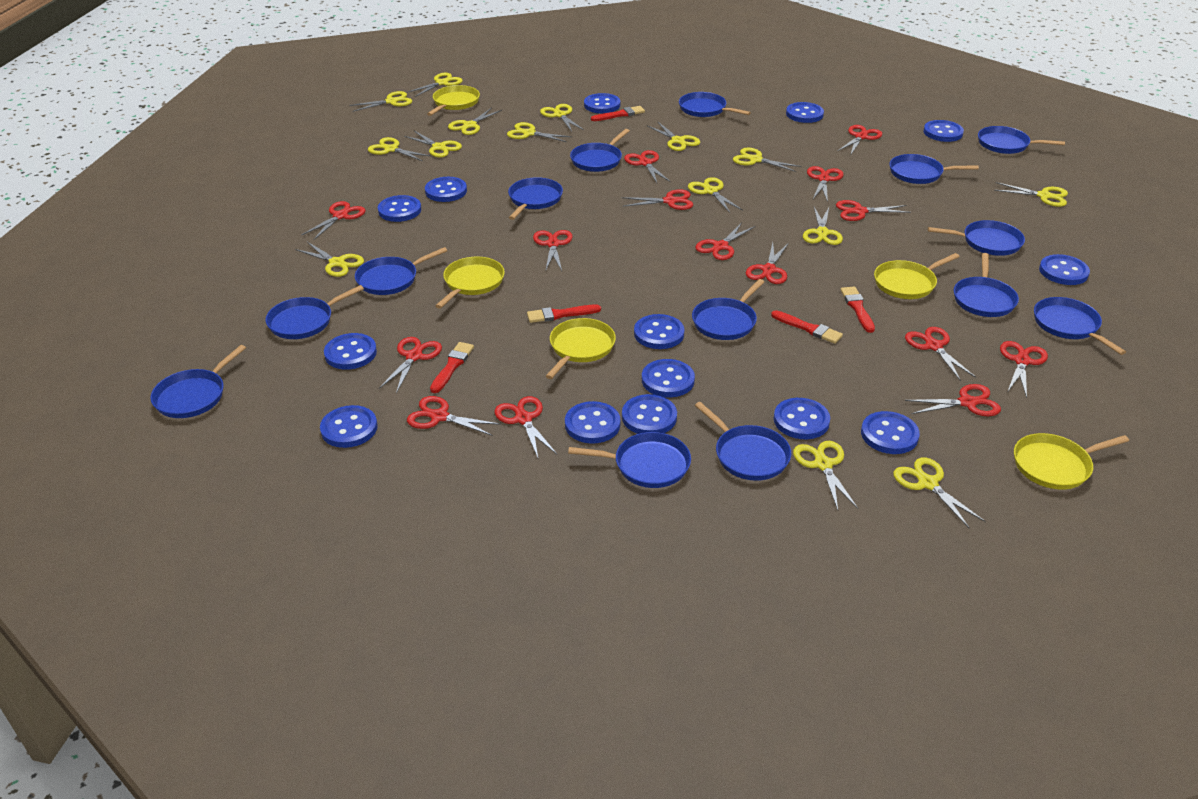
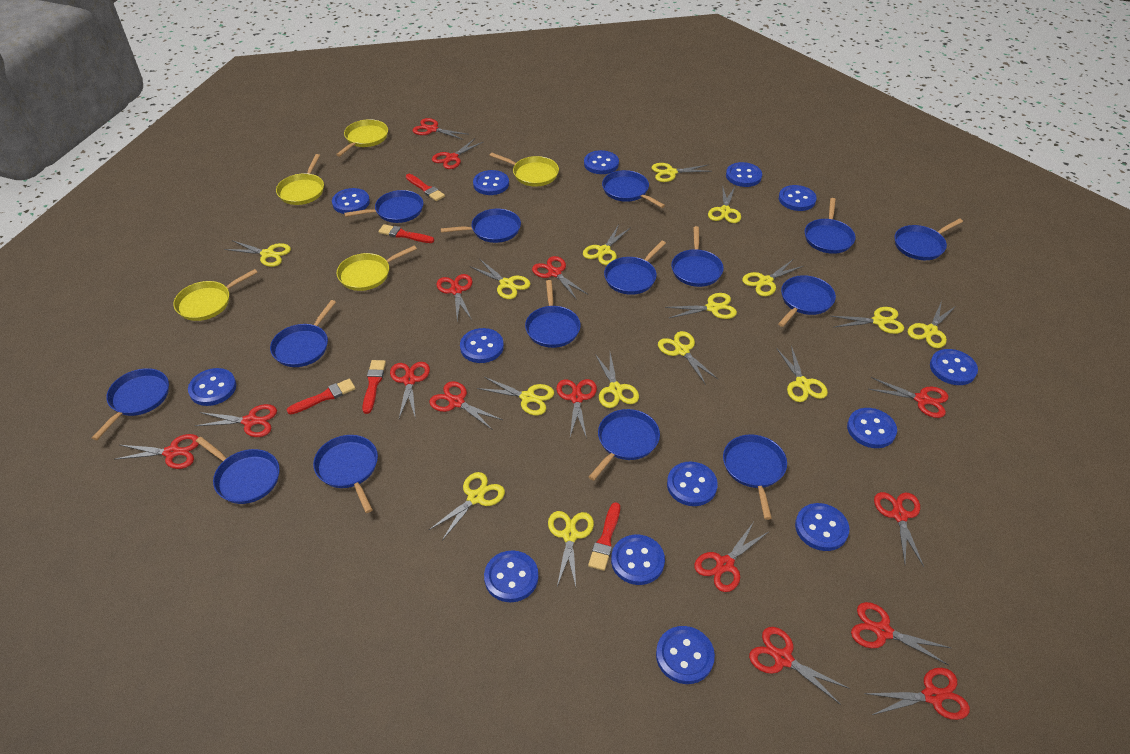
blue pan: [150,345,246,418] [266,285,364,339] [355,247,447,295] [508,177,563,220] [568,432,691,488] [570,129,630,172] [679,92,751,117] [692,279,764,340] [695,402,791,481] [890,154,979,184] [928,220,1025,256] [954,253,1019,317] [978,126,1065,154] [1034,297,1126,355] = 14 -> [92,368,169,440] [196,437,280,504] [270,300,336,367] [313,435,378,513] [344,190,423,223] [441,209,521,243] [525,280,581,348] [589,409,660,481] [602,170,665,208] [604,241,666,295] [671,226,724,287] [723,434,787,520] [778,275,836,327] [805,198,856,254] [895,218,963,260] = 15

